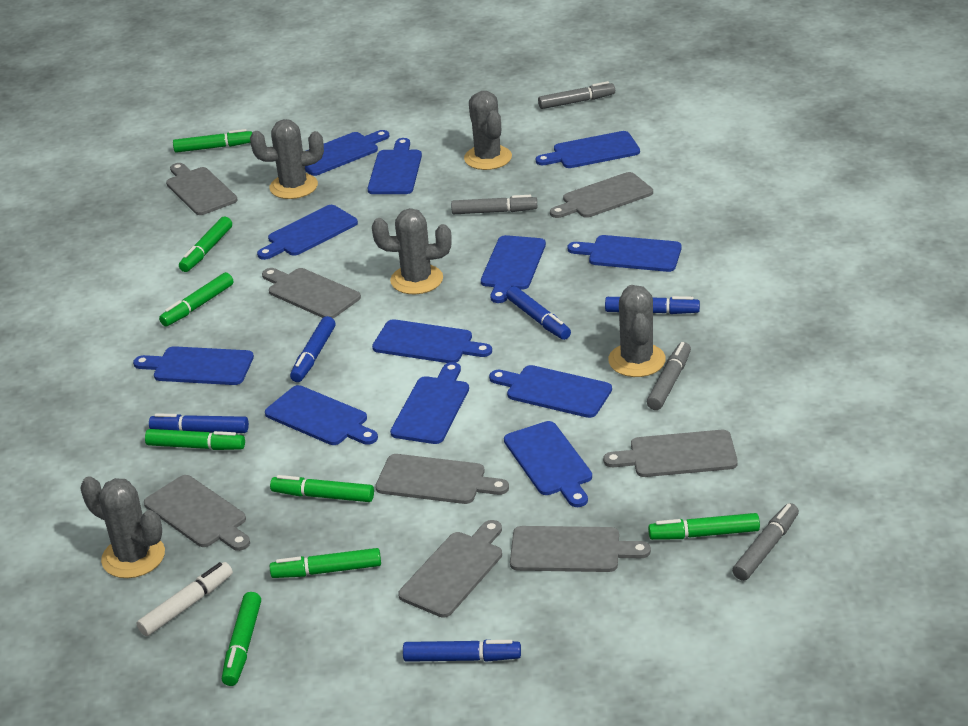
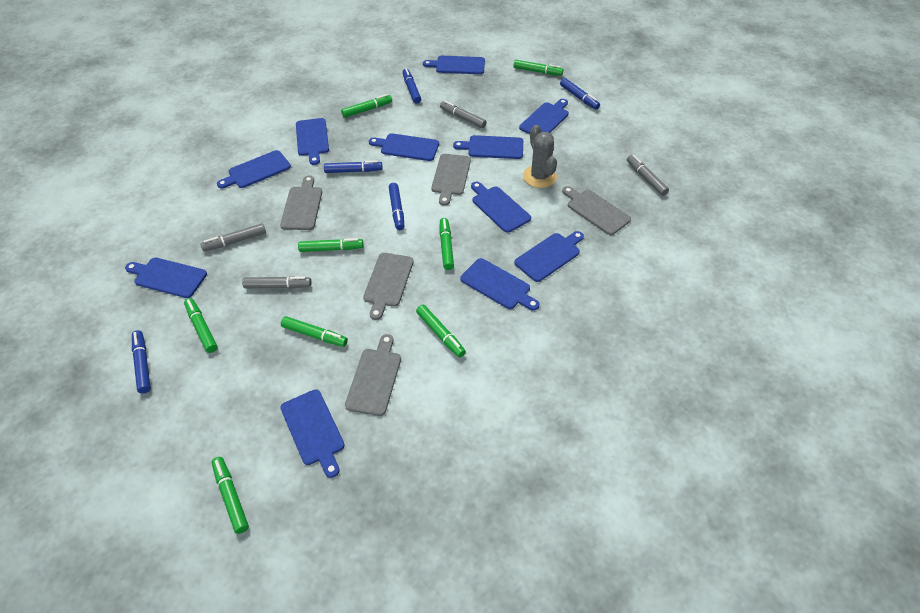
blue cutting board: [133,346,254,385] [257,205,358,260] [265,385,378,445] [305,130,389,176] [367,138,422,194] [372,319,492,363] [390,362,469,444] [481,235,546,303] [489,365,612,418] [504,421,592,507] [536,131,640,168] [568,235,682,272] = 12 -> [125,258,207,298] [217,150,291,189] [280,389,345,478] [296,118,329,165] [369,133,439,161] [423,56,485,74] [453,135,523,159] [460,258,539,311] [471,182,531,233] [514,231,584,282] [519,99,569,134] = 11
grey cactus: [80,476,165,578] [250,119,324,199] [372,208,452,294] [464,91,512,170] [608,285,666,377] = 5 -> [523,125,557,188] = 1
grey cutting board: [144,475,250,551] [166,163,238,215] [262,268,361,318] [375,454,509,504] [398,520,502,618] [510,526,651,572] [550,172,653,218] [603,430,738,477] = 8 -> [280,175,322,230] [345,334,401,416] [363,253,414,320] [431,154,471,206] [562,186,631,235] = 5
white marker: [137,562,233,636] = 1 -> none = 0

